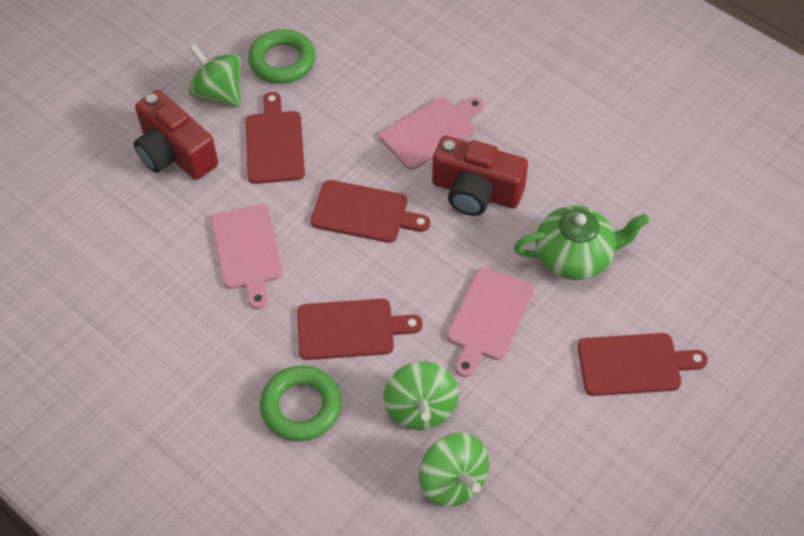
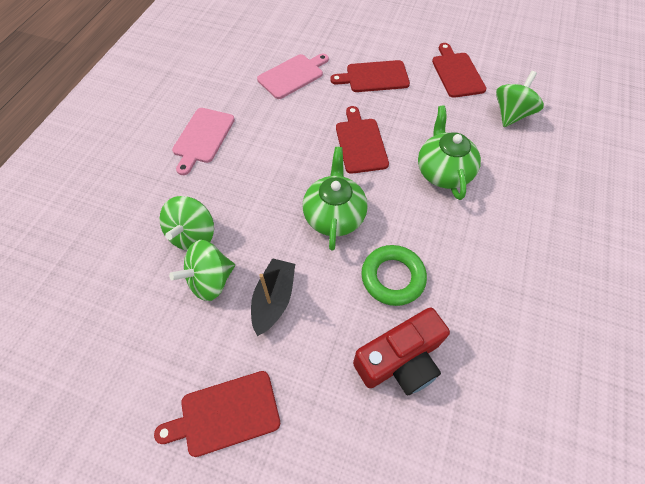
black boat: none = 0 -> [251,258,295,336] = 1
green ring: [248,29,316,84] [260,366,341,441] = 2 -> [361,245,427,306] = 1
green teapot: [514,206,649,280] = 1 -> [303,147,368,250] [418,106,481,200] = 2
pink cutting board: [211,205,283,309] [380,97,484,170] [447,267,534,378] = 3 -> [172,108,235,175] [257,54,329,99] = 2
red camera: [134,90,218,180] [432,136,528,216] = 2 -> [353,307,450,396] = 1

